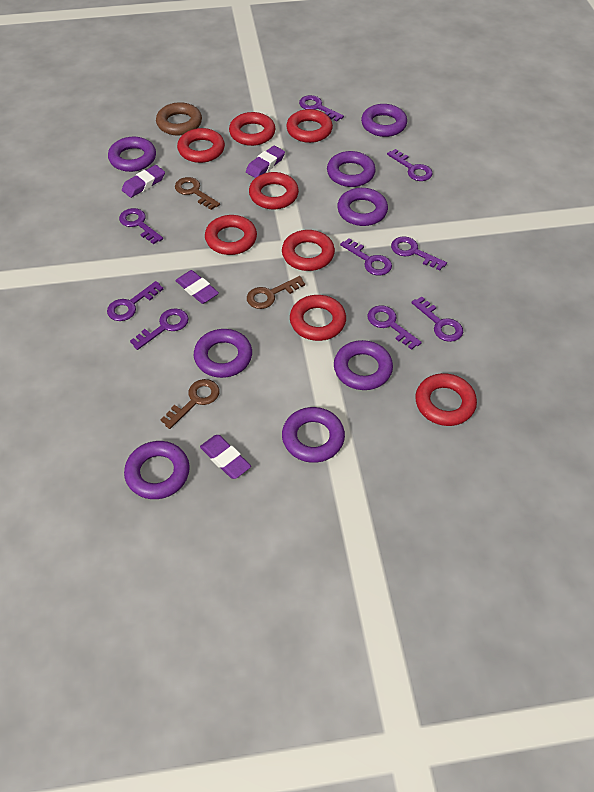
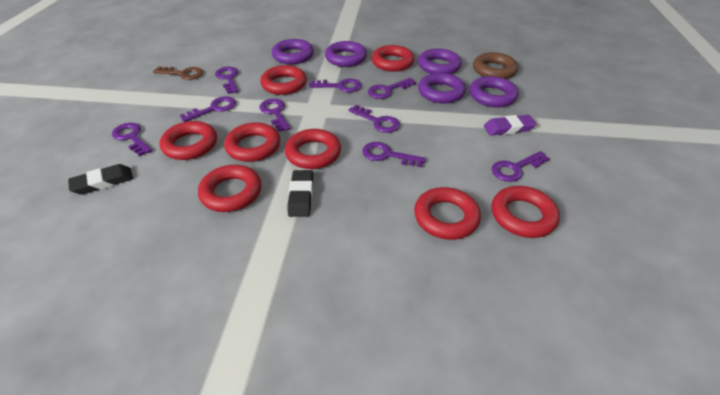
black eraser: none = 0 -> [68,164,133,195] [287,170,313,217] = 2
brown key: [160,379,219,429] [175,177,220,210] [247,276,305,309] = 3 -> [153,67,203,80] = 1
purple eraser: [122,165,165,198] [175,270,219,304] [200,435,251,479] [246,146,285,178] = 4 -> [484,115,536,136] = 1
purple ring: [108,137,156,172] [124,441,190,499] [194,329,252,378] [282,407,345,463] [327,151,376,187] [334,340,393,390] [337,188,388,226] [361,104,407,137] = 8 -> [272,39,314,64] [325,41,367,67] [418,48,462,74] [418,73,466,104] [469,76,519,107] = 5

